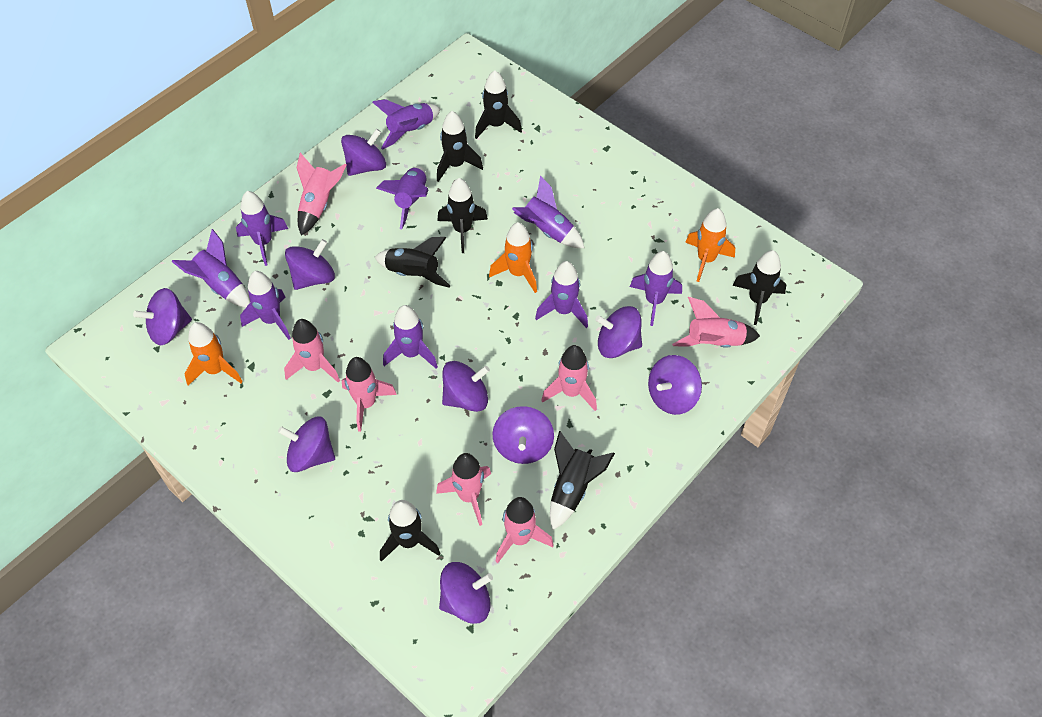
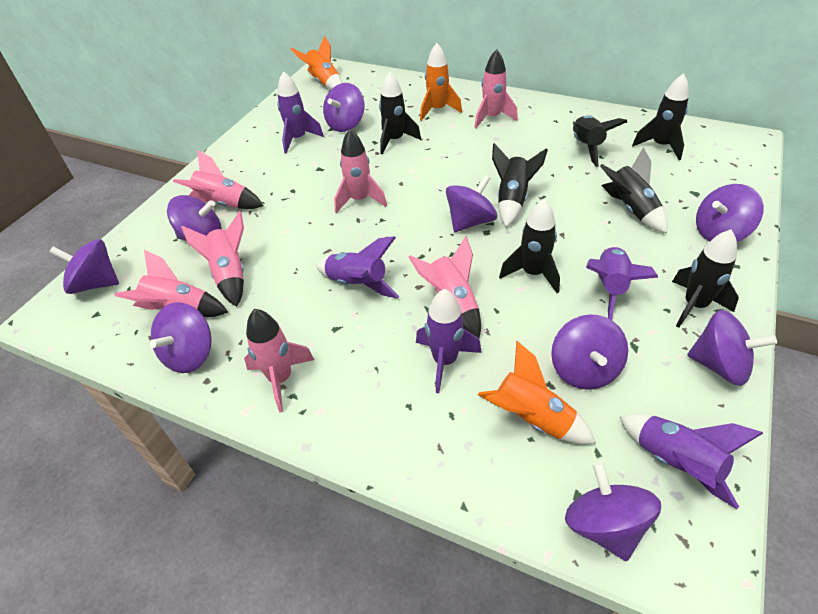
purple rocket: [172,229,250,308] [236,191,288,266] [240,271,291,340] [372,99,440,150] [376,166,429,229] [383,305,438,369] [512,176,584,248] [535,261,588,328] [630,251,682,326] = 9 -> [277,71,324,153] [316,236,399,299] [416,289,482,393] [586,246,658,320] [620,414,763,509] = 5

